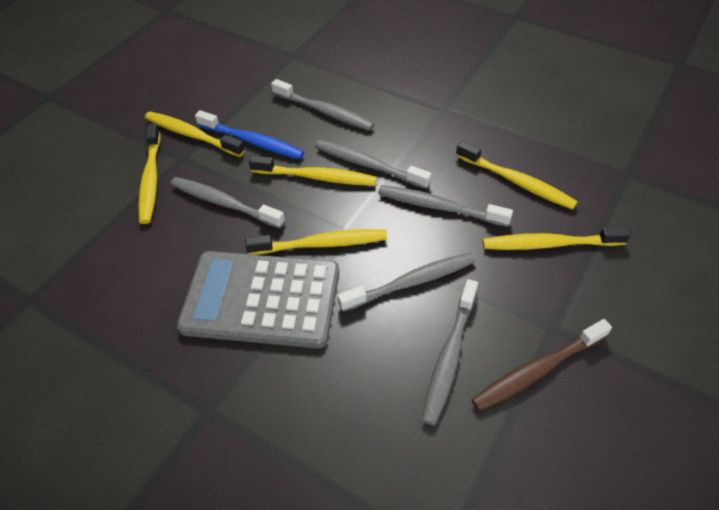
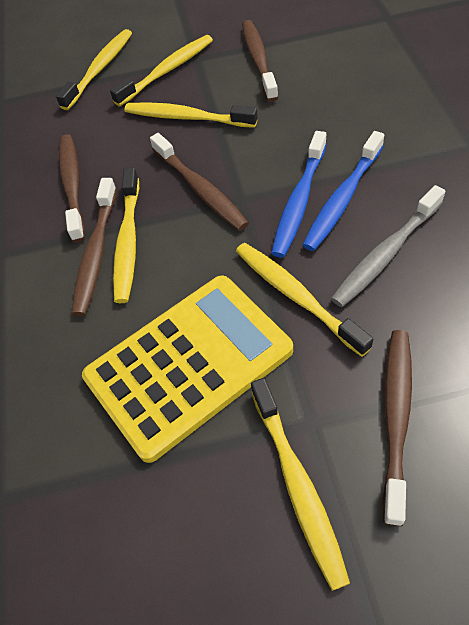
blue toothbrush: [195,110,304,159] = 1 -> [271,131,327,258] [302,131,384,251] = 2
brown toothbrush: [471,319,612,411] = 1 -> [59,134,85,242] [72,178,117,316] [150,133,249,231] [242,20,278,102] [382,330,412,526] = 5
grey calculator: [177,251,339,348] = 1 -> none = 0
grey toothbrush: [171,177,285,229] [271,79,374,131] [315,140,432,189] [337,252,476,312] [378,185,513,227] [422,279,478,426] = 6 -> [331,185,445,307] = 1
yellow calculator: none = 0 -> [82,275,293,463] = 1

